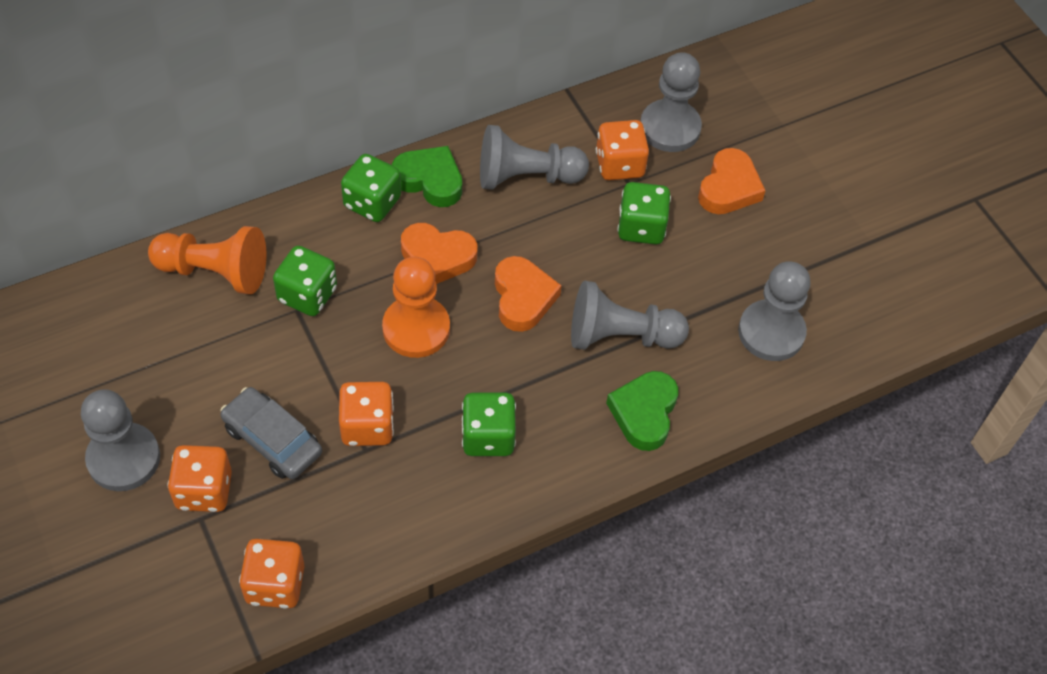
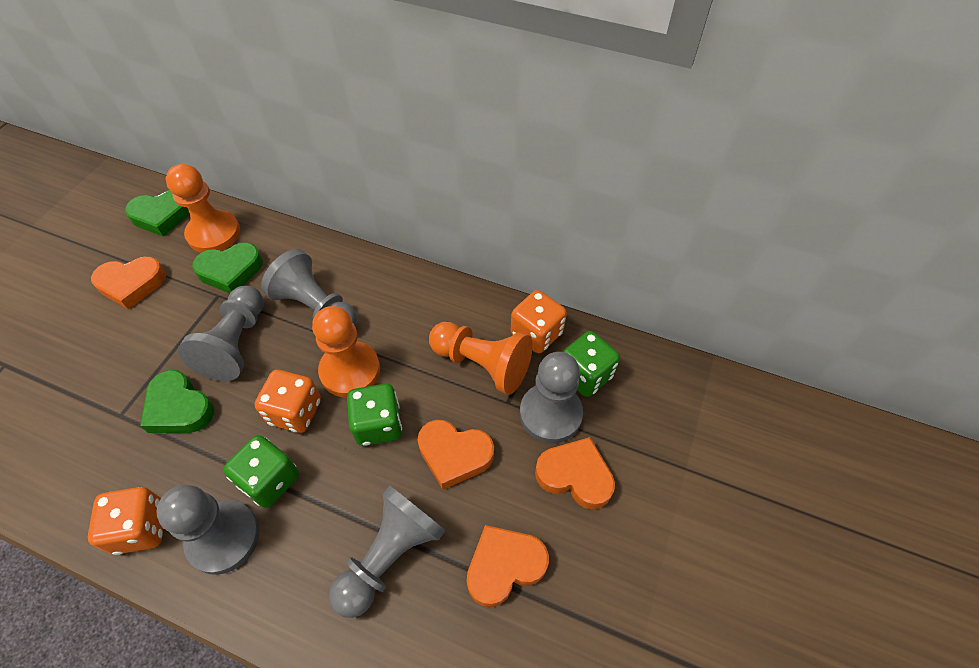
green dice: [273,246,337,316] [341,154,401,222] [462,393,516,456] [617,182,671,245] = 4 -> [223,435,299,508] [347,384,402,446] [563,331,620,397] = 3
green heart: [392,146,462,207] [606,371,678,451] = 2 -> [125,190,190,237] [140,370,214,433] [192,242,263,293] = 3
grey car: [220,387,322,479] = 1 -> none = 0
orange dice: [167,445,232,512] [239,539,304,608] [339,382,394,446] [596,120,649,180] = 4 -> [88,487,163,555] [254,370,321,433] [511,290,567,353] = 3
orange heart: [401,223,478,284] [495,256,562,332] [698,148,766,214] = 3 -> [91,257,166,310] [417,420,494,489] [467,525,549,607] [535,437,615,510] = 4
orange pawn: [148,226,267,294] [382,257,450,358] = 2 -> [166,164,240,253] [312,306,380,398] [429,322,533,395] = 3

